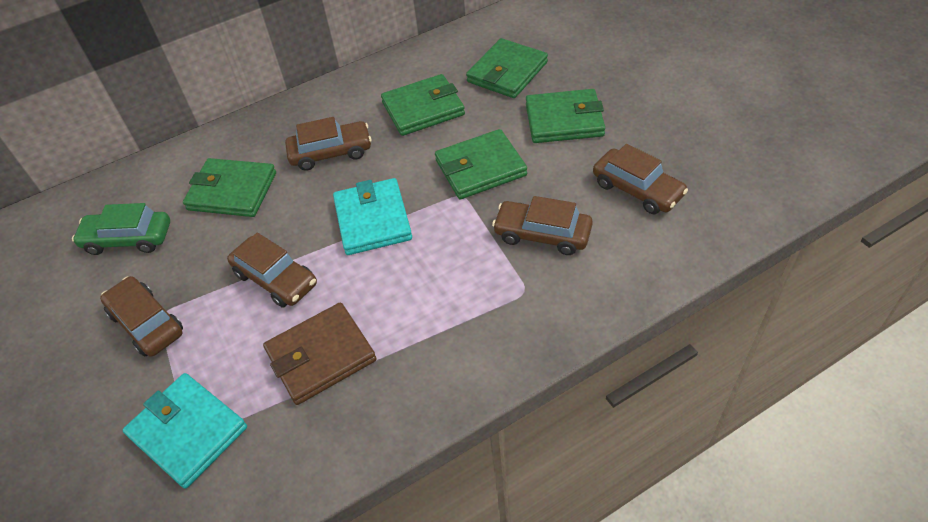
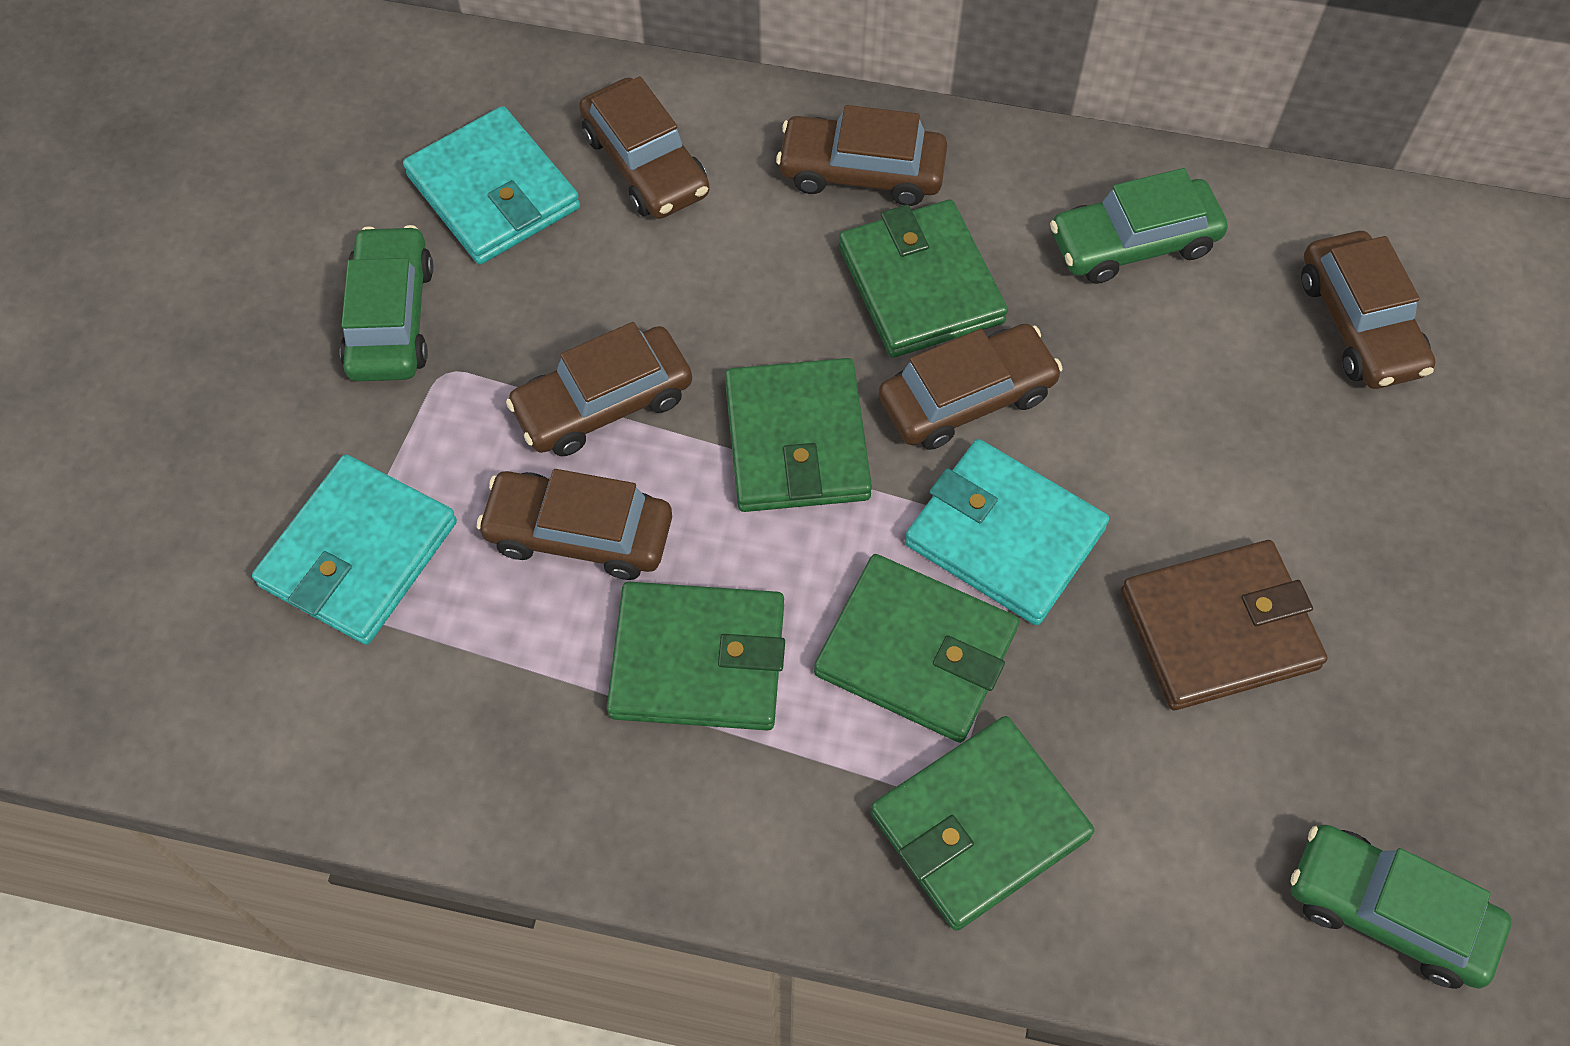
brown car: [100,276,183,357] [227,233,317,308] [285,117,372,171] [492,196,593,255] [593,144,688,214] = 5 -> [476,469,672,580] [506,322,692,456] [579,76,710,219] [776,105,947,206] [878,324,1063,450] [1301,231,1436,389] = 6
green car: [72,203,170,255] = 1 -> [340,225,433,381] [1050,168,1228,284] [1290,825,1511,989] = 3
turquoise wallet: [122,373,247,489] [333,178,412,255] = 2 -> [252,454,457,645] [403,106,580,264] [905,439,1109,625] = 3

